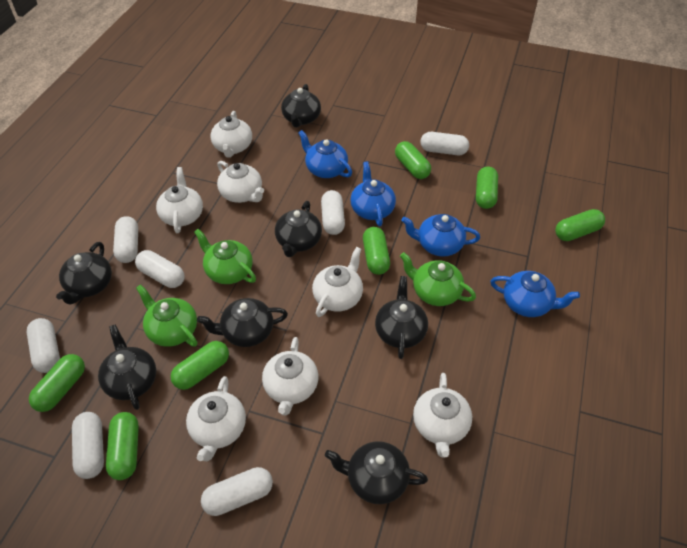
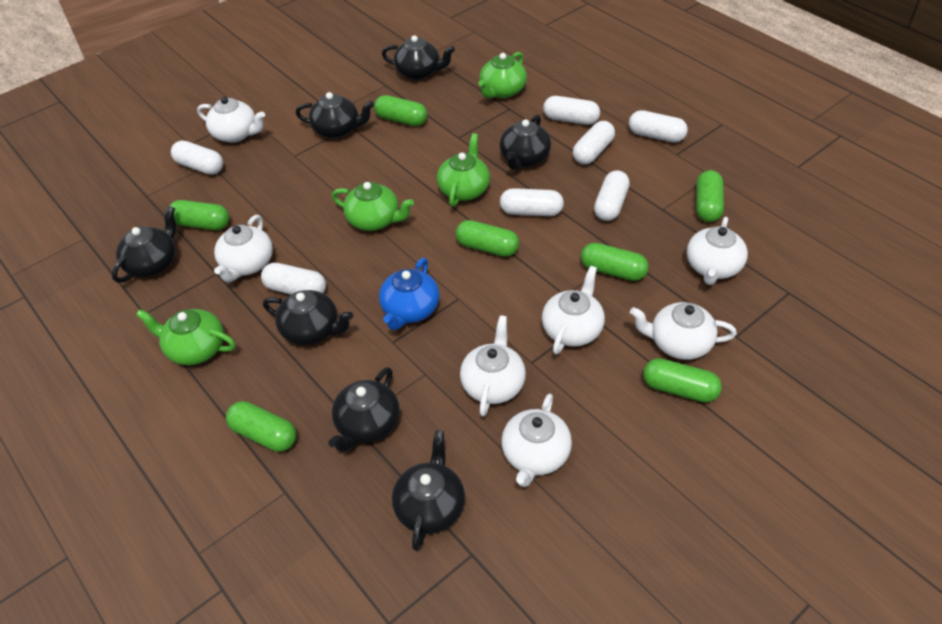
blue teapot: [298,130,352,178] [350,161,396,226] [401,214,480,257] [490,271,580,317] = 4 -> [379,258,439,330] = 1
green teapot: [136,284,197,347] [194,229,256,284] [400,252,476,306] = 3 -> [136,309,236,365] [332,182,414,231] [437,133,490,207] [478,52,527,98] = 4

